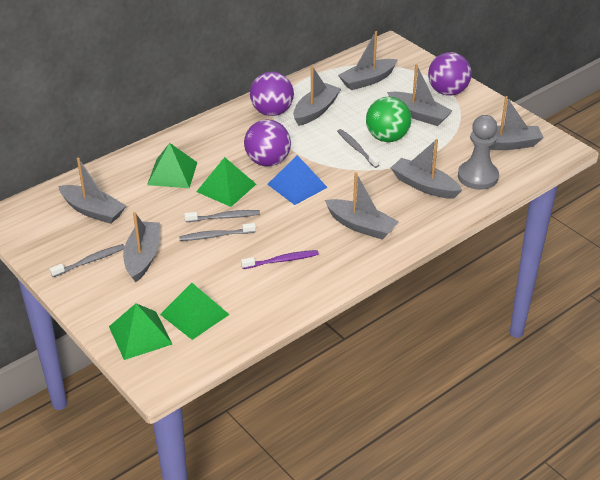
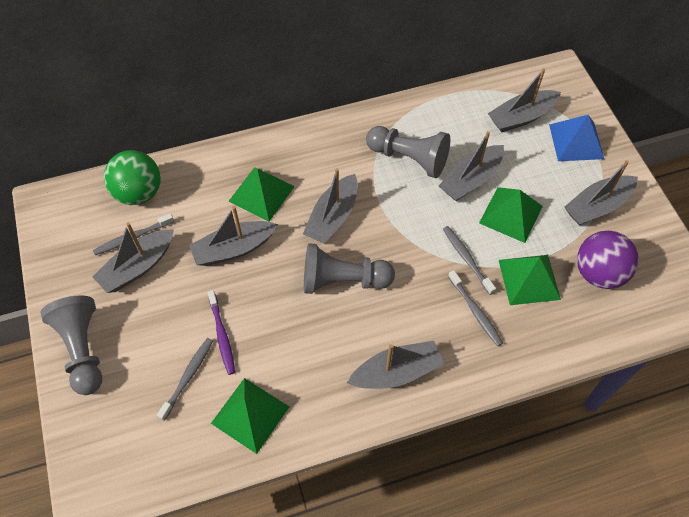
grey boat: [58,158,126,224] [123,212,160,283] [293,66,341,126] [325,172,399,240] [338,31,398,90] [387,64,453,126] [391,139,462,199] [473,96,544,150] = 8 -> [93,222,174,293] [189,206,278,266] [303,168,358,244] [347,341,444,389] [439,131,504,201] [488,68,561,132] [564,160,638,225] = 7
grey pawn: [458,115,499,190] = 1 -> [40,295,102,395] [304,243,395,294] [366,126,450,178] = 3
purple ball: [244,120,291,166] [250,72,294,116] [428,52,471,96] = 3 -> [577,231,639,289] = 1

